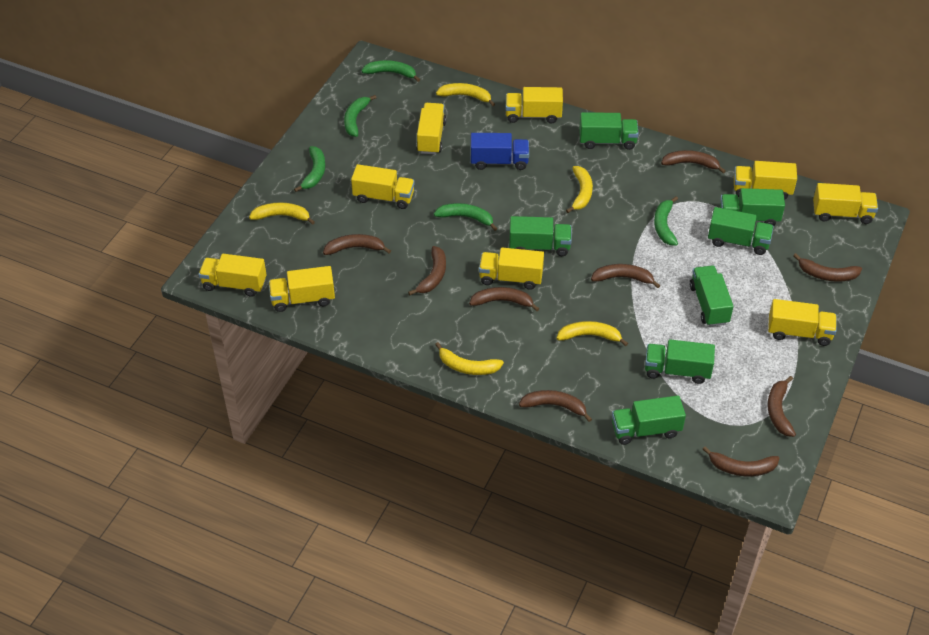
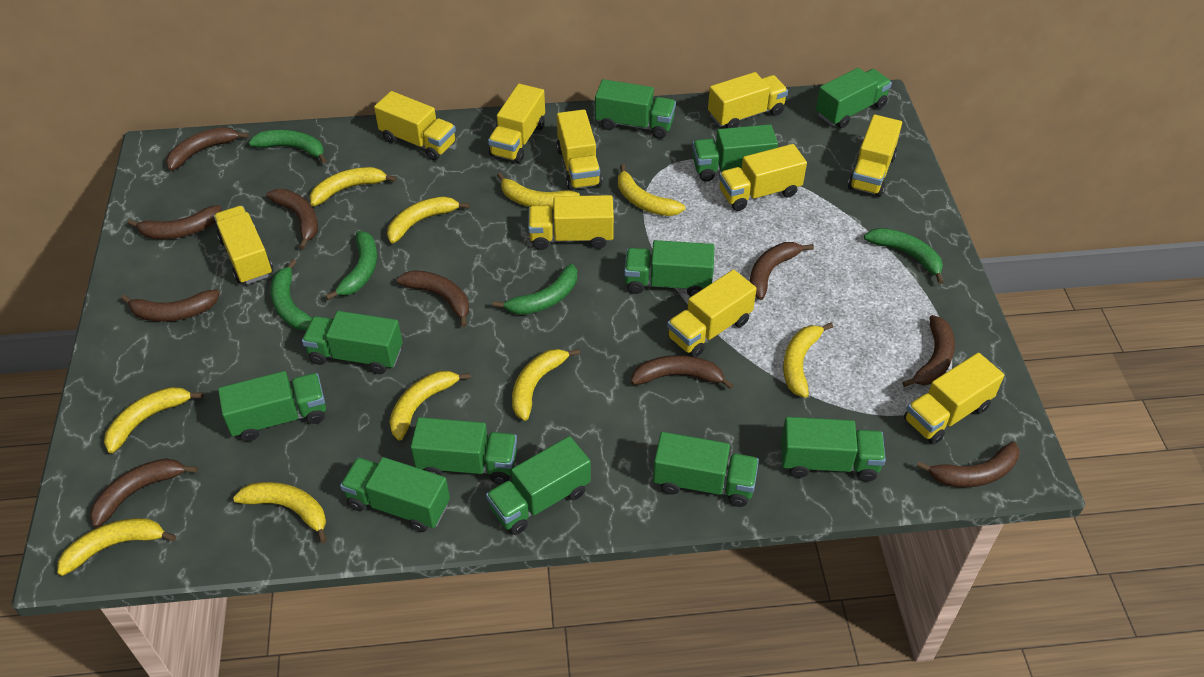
blue truck: [471,133,529,170] = 1 -> none = 0
brown banana: [323,234,391,255] [408,246,446,295] [469,287,539,311] [519,390,592,422] [591,264,660,288] [661,150,725,173] [703,447,779,476] [767,376,796,437] [793,253,862,282] = 9 -> [90,459,198,528] [121,289,220,322] [128,205,222,239] [166,127,249,171] [266,189,318,249] [396,270,469,327] [631,355,734,390] [749,242,814,300] [902,315,955,387] [916,441,1020,488] = 10
green truck: [509,216,572,256] [579,112,639,150] [612,395,686,445] [645,339,715,384] [690,265,734,327] [708,207,774,255] [720,188,785,226] = 7 -> [218,371,326,441] [302,311,403,374] [340,457,450,532] [411,417,517,484] [486,436,591,535] [595,79,676,139] [624,240,714,297] [653,432,759,507] [692,124,778,181] [781,417,886,482] [816,68,892,128] = 11
yellow banana: [249,202,315,225] [435,342,504,375] [436,83,495,106] [557,321,628,346] [566,166,593,213] = 5 -> [57,518,176,576] [104,387,204,453] [233,482,327,543] [310,167,397,206] [387,196,470,243] [389,371,471,441] [497,172,580,209] [512,349,580,421] [618,164,685,216] [783,323,833,398] = 10
yellow truck: [198,254,267,297] [269,266,335,312] [351,164,415,209] [416,103,446,154] [479,247,544,290] [506,87,563,124] [734,161,797,200] [768,299,837,346] [813,183,878,224] = 9 -> [214,206,273,284] [374,91,456,161] [488,84,545,163] [528,195,614,250] [556,109,602,190] [667,270,757,357] [708,72,788,128] [719,144,807,211] [848,114,902,197] [904,353,1004,444] = 10

